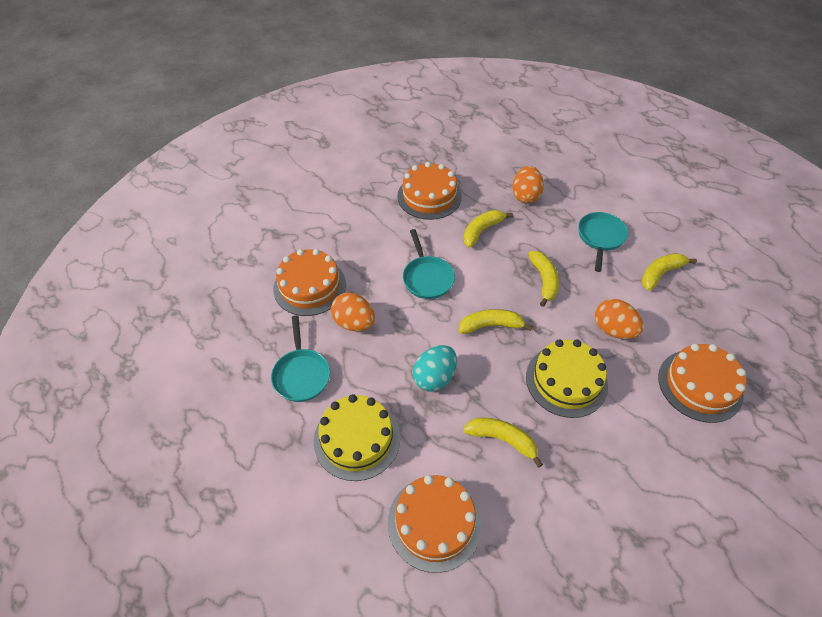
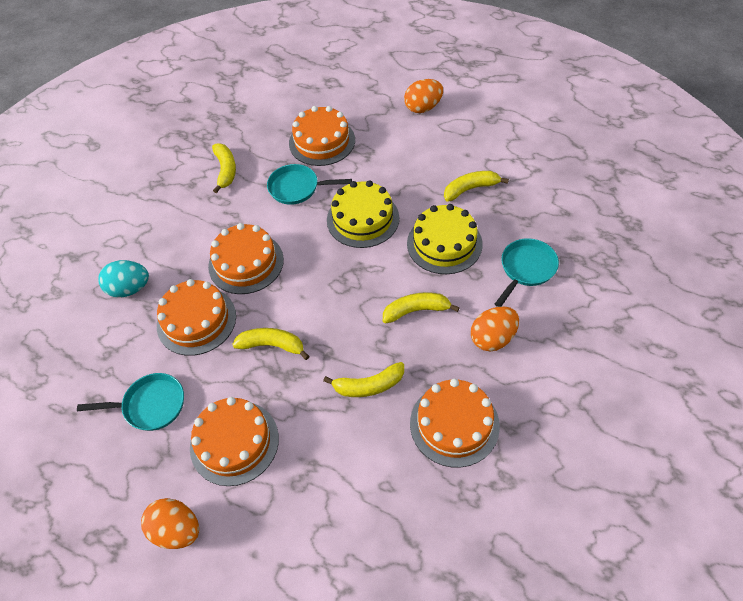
orange cake: [273,249,346,316] [388,475,482,573] [397,162,462,220] [658,344,746,423] = 4 -> [157,279,236,356] [190,397,279,486] [208,223,284,294] [289,106,355,166] [410,378,500,468] = 5

